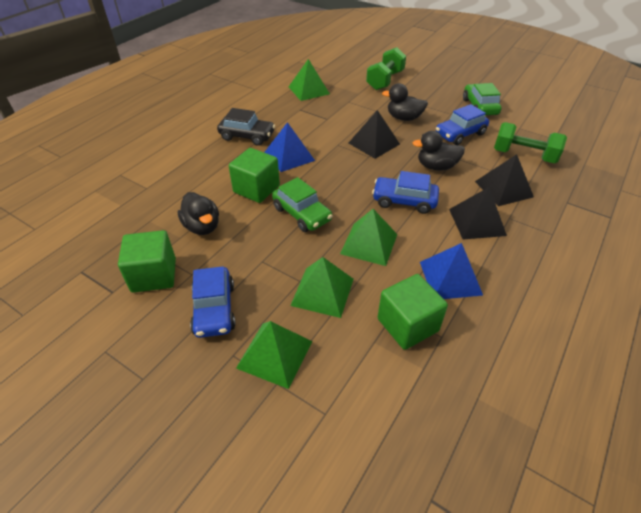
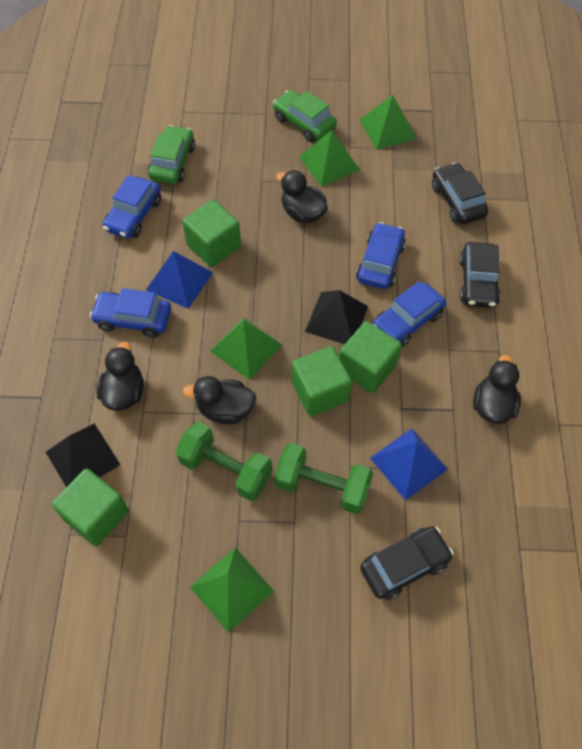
black car: [217,108,275,146] = 1 -> [360,526,454,600] [432,162,488,224] [459,242,501,308] = 3
black duck: [177,192,219,235] [382,83,428,121] [412,131,465,171] = 3 -> [96,341,144,411] [183,376,257,424] [276,170,328,223] [473,355,521,424] = 4
black pyramid: [349,110,400,159] [449,187,507,239] [475,154,534,206] = 3 -> [46,424,121,487] [305,290,368,344] = 2
blue car: [190,267,236,338] [372,171,439,214] [436,104,489,145] = 3 -> [90,288,171,338] [103,175,161,239] [356,222,406,289] [373,281,446,347] = 4
green cube: [118,230,176,293] [229,148,280,203] [378,274,448,350] = 3 -> [52,468,129,546] [182,200,241,267] [292,346,352,416] [339,321,402,393] = 4

